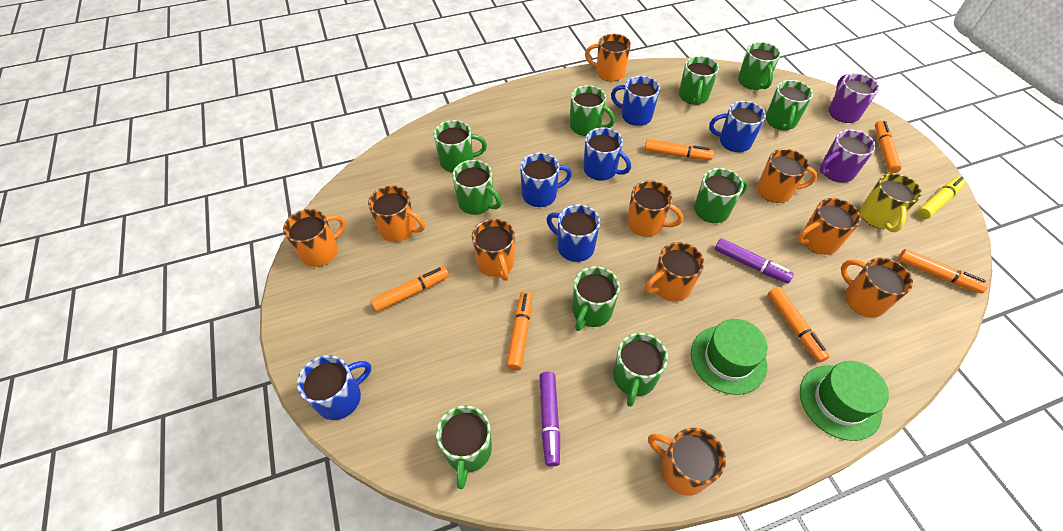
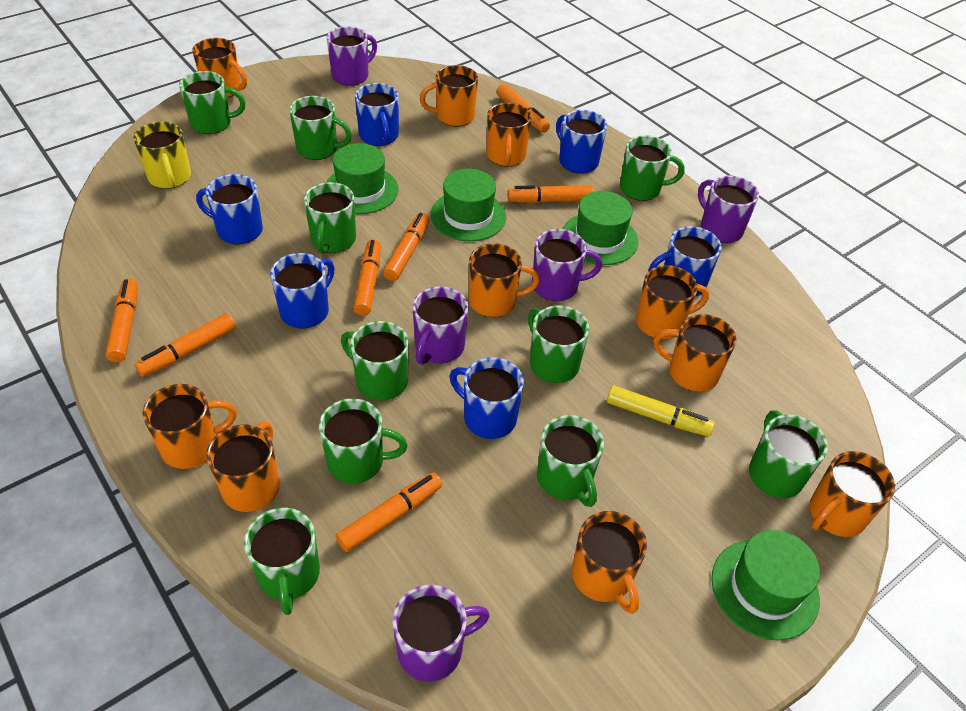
green hat: [691,319,767,395] [800,361,889,441] = 2 -> [326,143,399,214] [430,169,506,241] [563,191,638,265] [711,530,820,641] = 4
orange marker: [370,266,449,312] [506,291,532,371] [644,139,714,160] [768,287,830,363] [875,121,902,173] [898,249,989,293] = 6 -> [106,278,138,362] [135,313,236,377] [336,472,442,552] [353,239,381,316] [383,212,429,281] [496,84,550,133] [507,185,594,203] = 7
purple marker: [539,372,560,467] [715,238,794,284] = 2 -> none = 0
purple mug: [819,129,876,183] [829,73,879,123] = 2 -> [327,26,377,86] [393,585,490,682] [412,286,468,365] [532,229,603,301] [698,176,759,243] = 5

